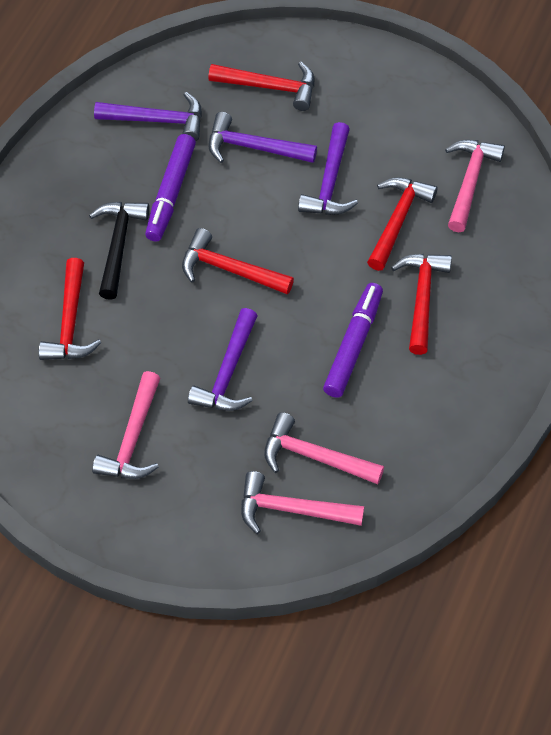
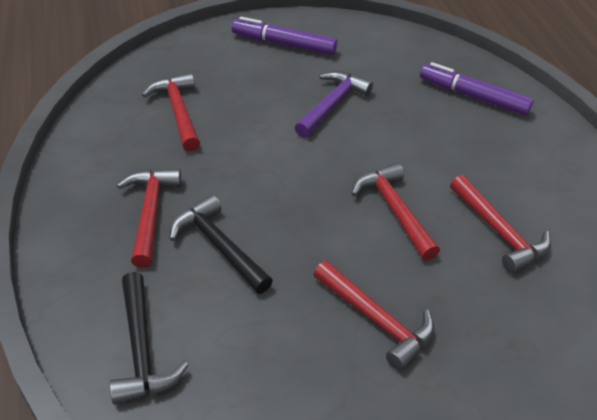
black hammer: [89,202,149,300] = 1 -> [110,272,188,404] [169,195,273,294] = 2
pink hammer: [92,371,160,479] [241,471,364,534] [264,412,384,484] [445,140,505,232] = 4 -> none = 0
purple hammer: [94,92,202,141] [188,308,257,411] [208,112,317,163] [298,122,358,215] = 4 -> [295,71,373,138] = 1

